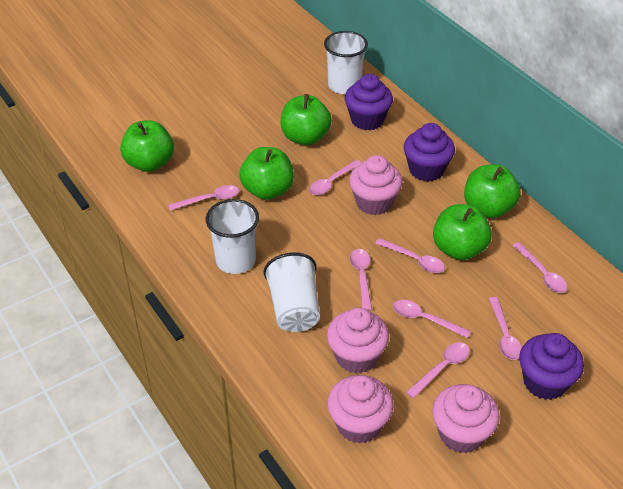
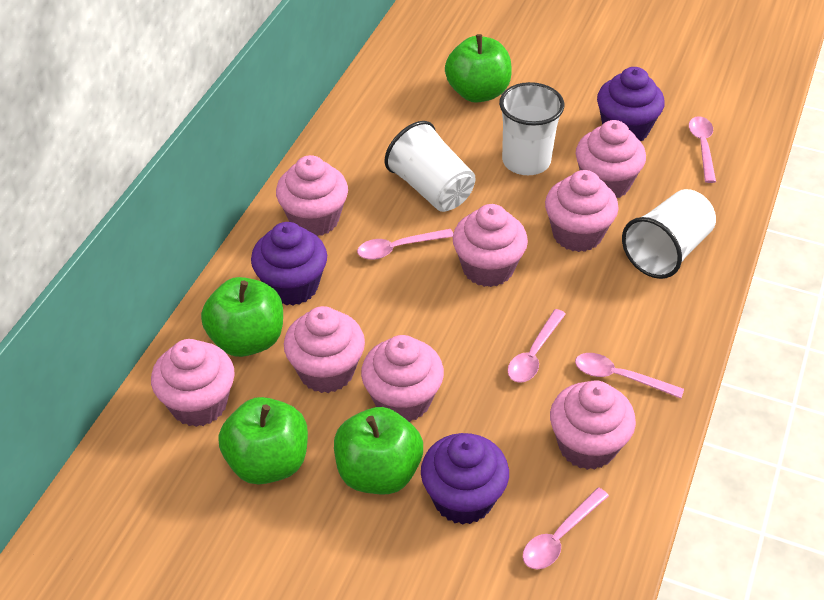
green apple: [120,120,174,172] [239,147,294,200] [281,94,332,145] [433,204,492,260] [464,165,520,218] = 5 -> [201,277,283,357] [218,397,308,484] [334,407,423,494] [445,34,512,103] = 4
pink cupcake: [327,307,389,374] [327,375,394,444] [349,155,402,215] [432,384,499,453] = 4 -> [151,339,235,427] [276,155,348,236] [284,306,365,393] [361,335,444,422] [453,204,528,287] [545,170,619,252] [550,380,636,470] [575,120,646,198] = 8
pink spoon: [168,185,239,211] [309,160,362,195] [350,249,372,311] [375,238,445,273] [393,300,471,338] [406,342,470,398] [489,297,522,360] [512,242,568,293] = 8 -> [357,229,453,260] [508,309,566,383] [523,488,609,569] [575,353,684,399] [689,116,716,183] = 5

